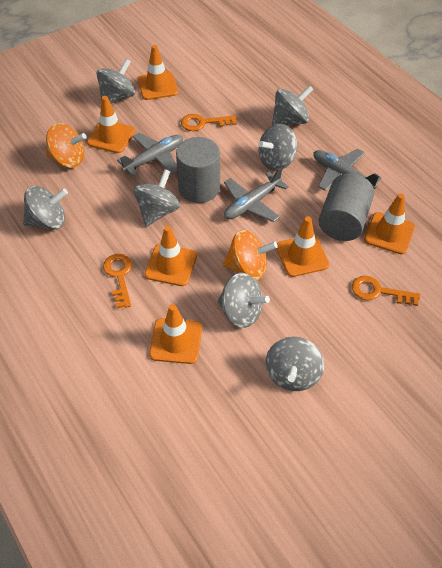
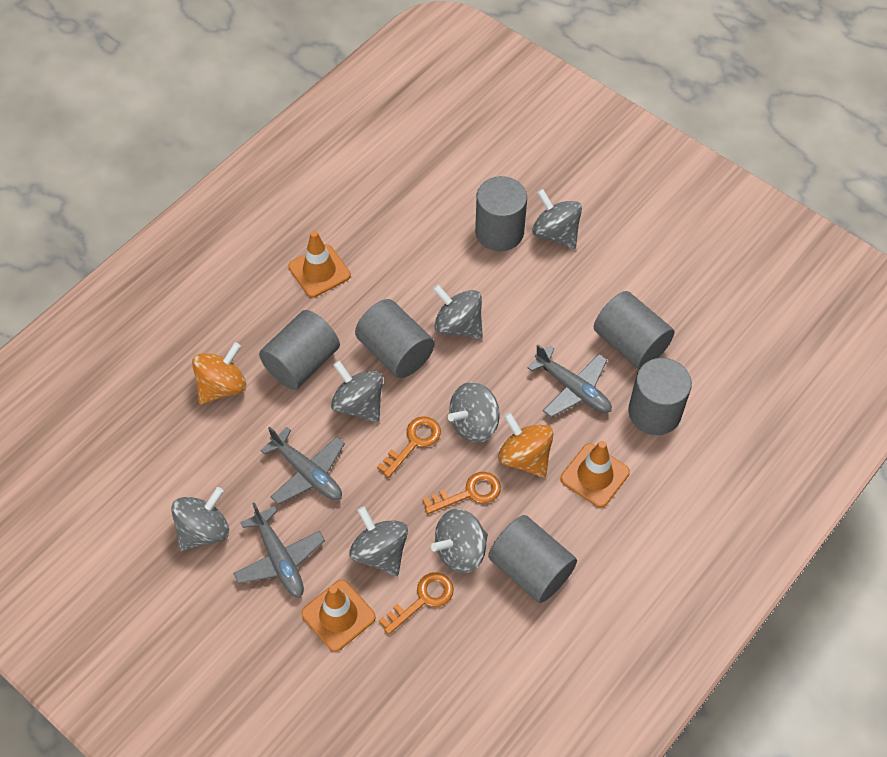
grey cylinder: [176,137,220,203] [319,173,374,241] = 2 -> [259,310,340,390] [355,299,434,378] [475,176,527,251] [488,515,577,603] [594,291,674,369] [628,358,692,435] = 6
orange traffic cone: [87,96,135,153] [138,45,178,100] [144,226,197,286] [149,304,202,364] [276,216,329,277] [364,193,415,255] = 6 -> [288,231,351,297] [301,580,376,652] [561,441,630,508] = 3

